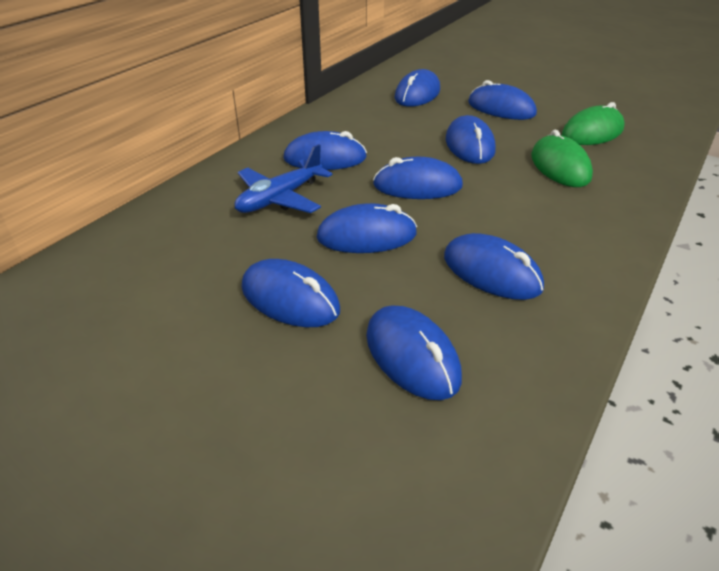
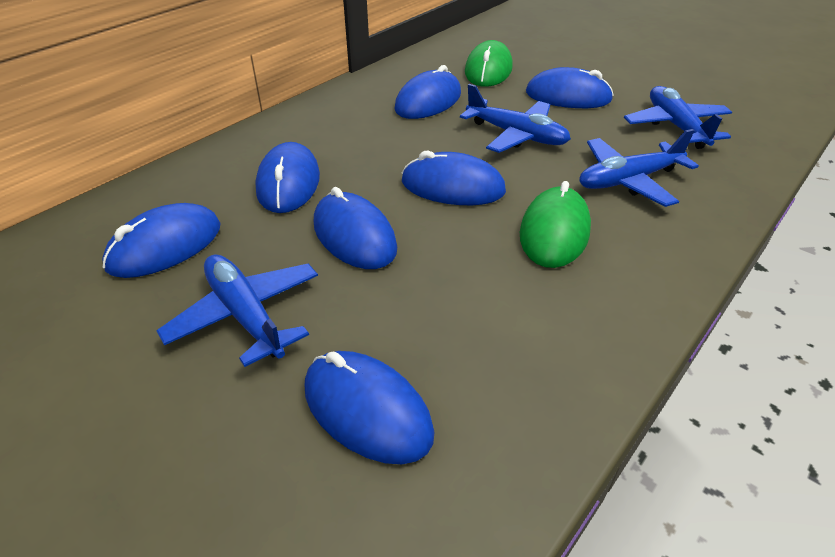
blue mouse: [242,259,340,327] [283,131,367,170] [316,203,417,253] [366,305,462,400] [373,157,463,199] [395,69,440,107] [444,233,544,300] [446,115,496,164] [468,80,537,120] = 9 -> [102,203,221,278] [255,142,320,213] [304,351,434,464] [314,187,397,269] [394,65,461,119] [402,150,506,205] [526,67,614,108] = 7
blue plane: [235,144,333,213] = 1 -> [156,254,318,367] [460,84,571,153] [579,129,699,207] [624,86,732,149] = 4

